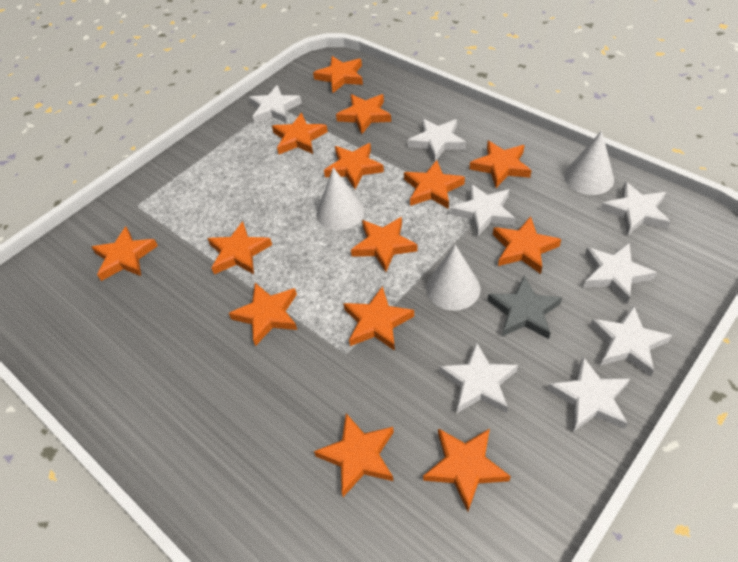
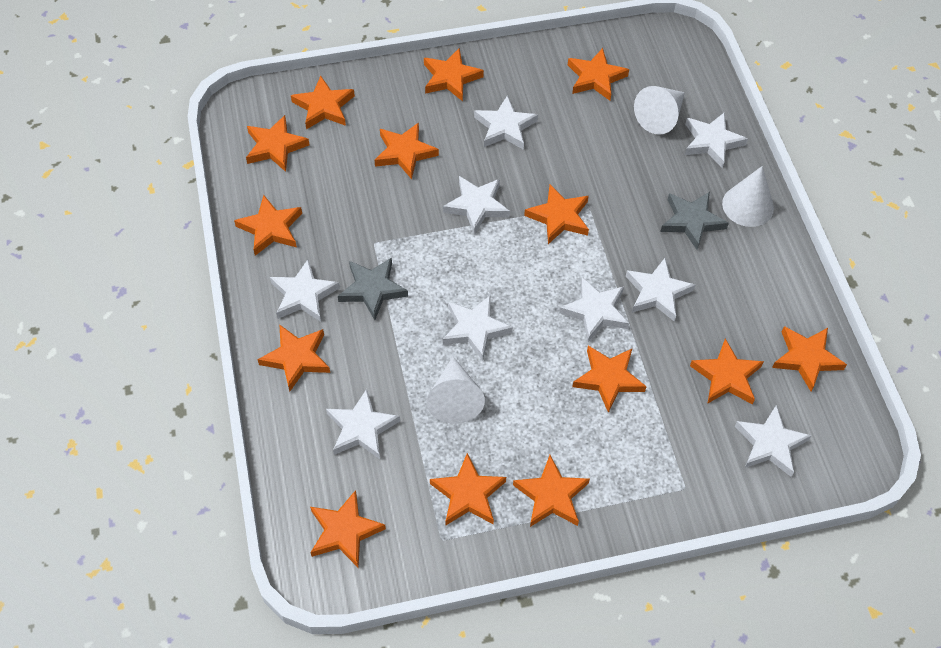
grey star: [488,276,562,339] = 1 -> [338,258,408,320] [660,192,729,250] = 2
white star: [249,85,302,124] [408,118,466,162] [439,342,518,413] [451,184,515,237] [547,357,630,432] [584,243,657,304] [590,306,672,377] [600,181,671,236] = 8 -> [270,260,340,322] [326,389,400,459] [443,176,510,235] [443,295,513,361] [474,95,538,150] [559,277,629,342] [626,258,695,322] [685,112,748,168] [735,405,812,477] = 9

